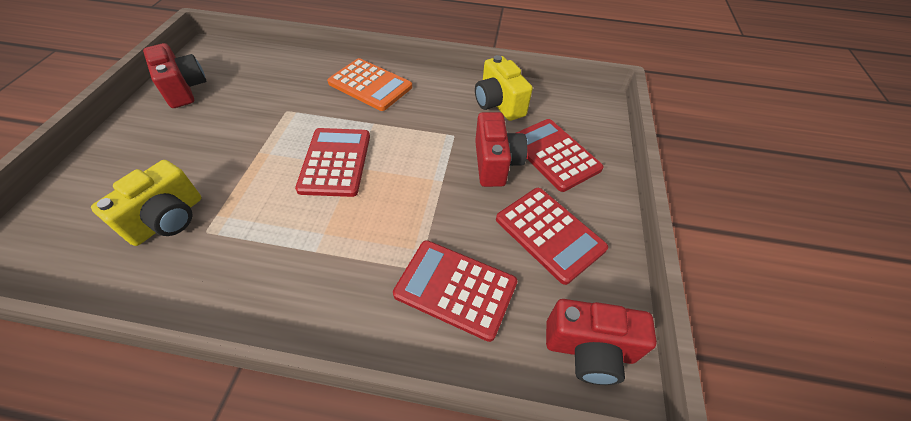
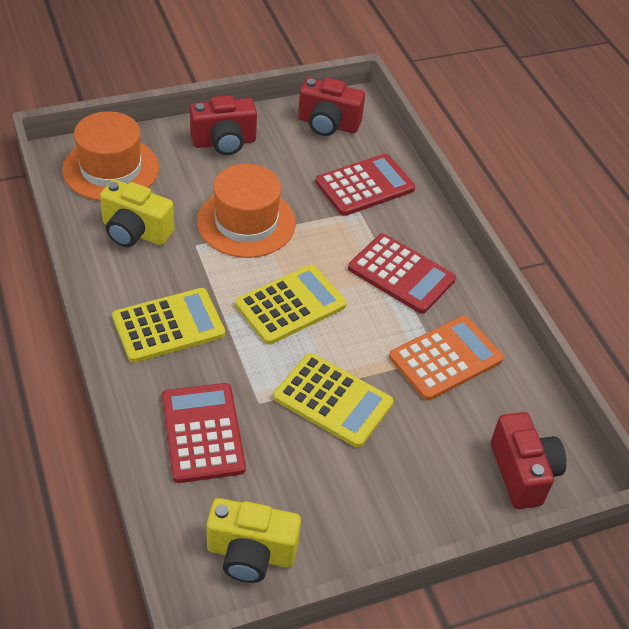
orange hat: none = 0 -> [62,111,159,201] [197,164,296,258] = 2
red calculator: [295,128,370,197] [393,240,517,342] [496,188,608,285] [516,119,604,192] = 4 -> [162,383,246,483] [315,154,415,216] [348,234,456,314] = 3
yellow calculator: none = 0 -> [112,288,225,363] [235,265,347,345] [273,353,394,448] = 3

